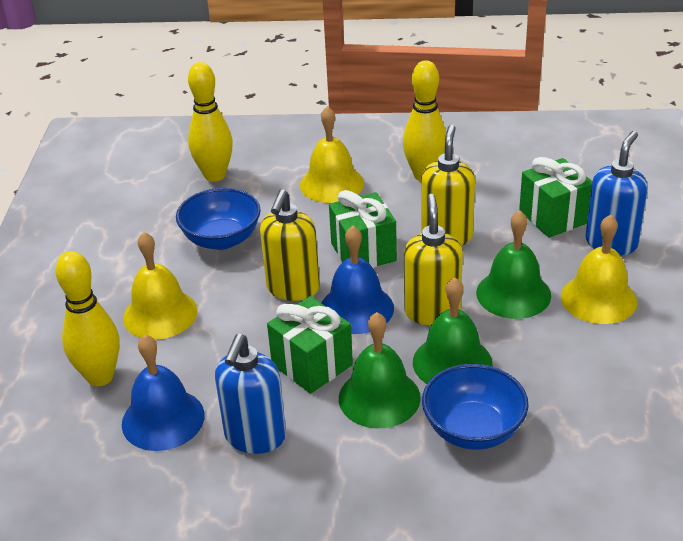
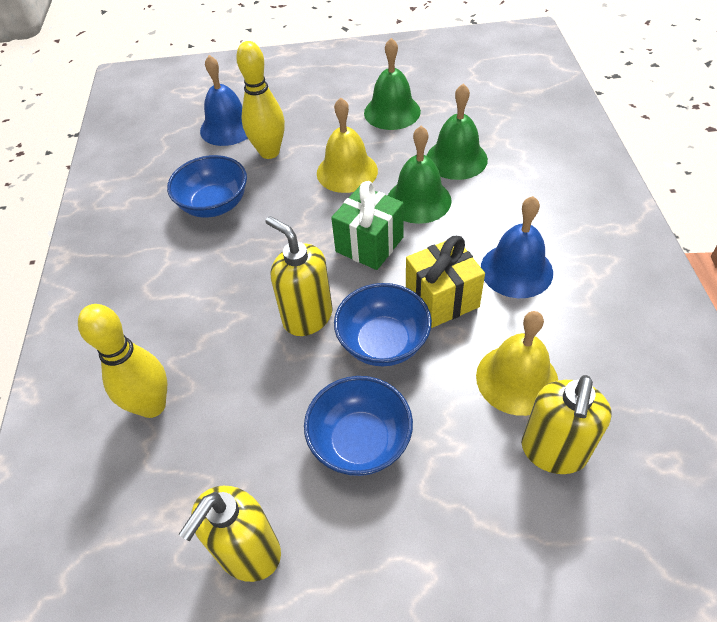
blue bowl: [176,188,261,250] [422,364,529,450] = 2 -> [167,155,247,218] [304,376,413,476] [334,283,432,366] = 3
blue soap dispenser: [215,334,286,454] [585,131,648,255] = 2 -> none = 0
green gift: [267,296,353,394] [329,190,397,268] [519,157,592,238] = 3 -> [331,181,404,270] = 1
yellow bell: [123,232,197,340] [300,106,364,203] [561,215,637,324] = 3 -> [317,97,378,193] [476,311,558,416] = 2
yellow bowling pin: [55,251,120,386] [188,62,233,182] [403,60,446,181] = 3 -> [78,304,167,418] [236,41,285,159] = 2
yellow gift: none = 0 -> [406,236,485,328] = 1

